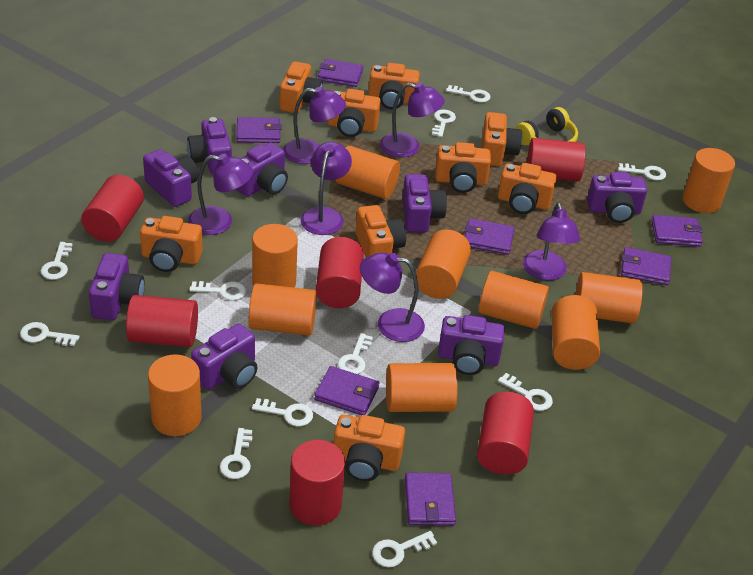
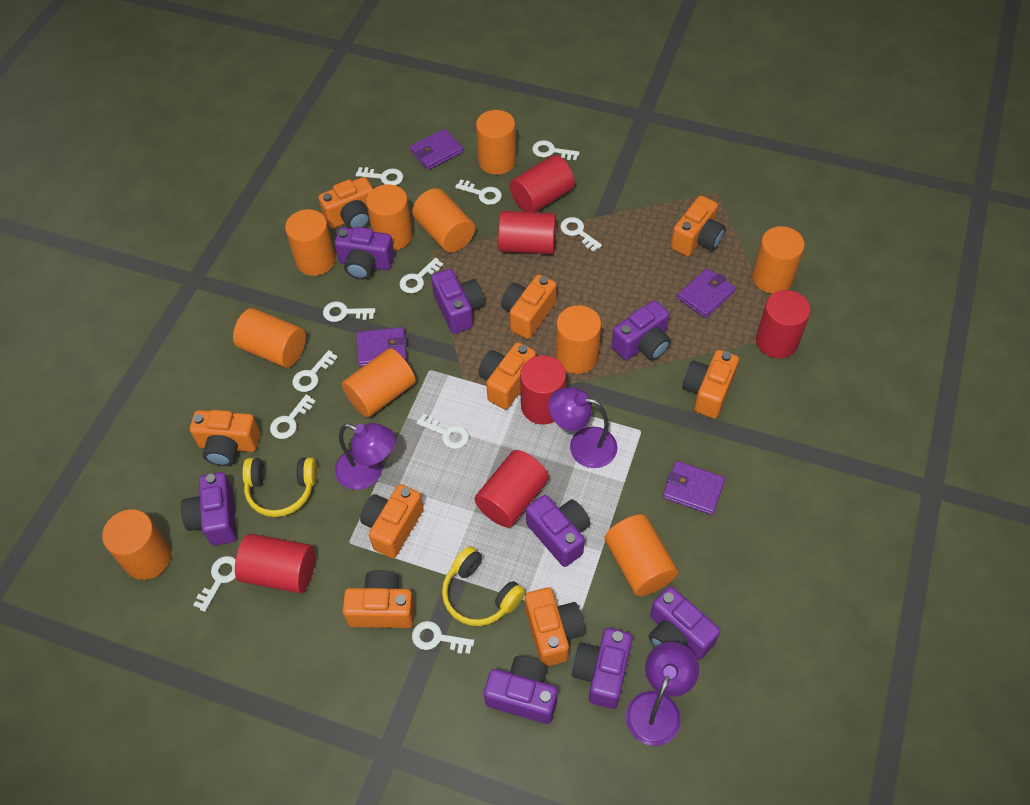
purple lamp: [188,154,253,235] [283,87,346,164] [300,142,352,235] [360,252,425,342] [380,82,445,157] [523,202,580,281] = 6 -> [335,423,395,490] [548,387,617,468] [626,642,699,746] = 3
purple wallet: [237,117,282,143] [314,366,380,415] [318,59,363,87] [405,472,456,526] [465,218,515,255] [621,247,671,285] [651,215,703,247] = 7 -> [356,327,407,367] [410,129,463,170] [663,461,725,515] [677,268,736,318] = 4
yellow headphones: [516,107,578,146] = 1 -> [242,457,317,517] [442,546,525,626] = 2

